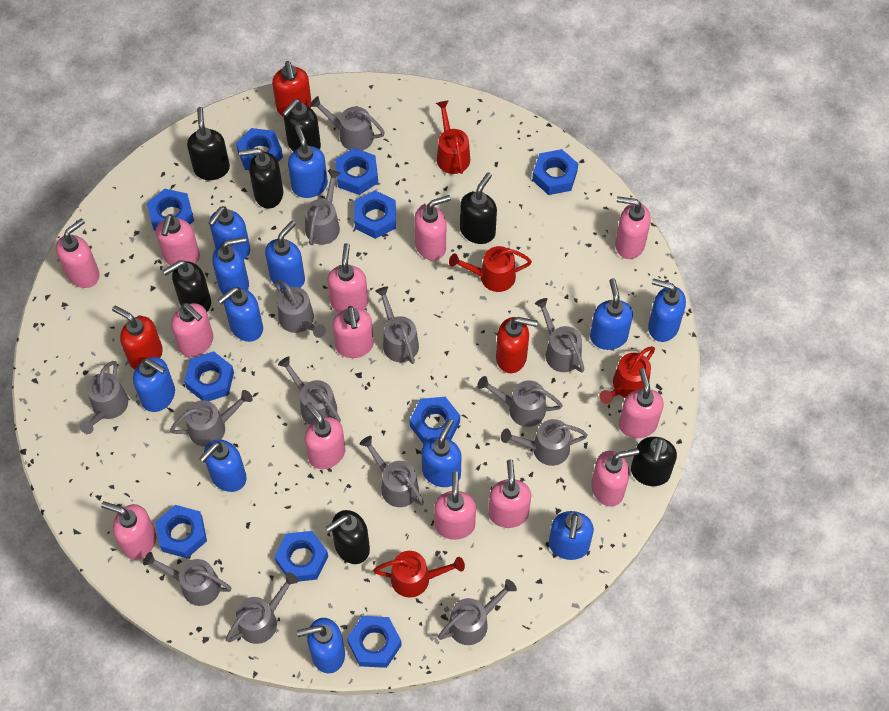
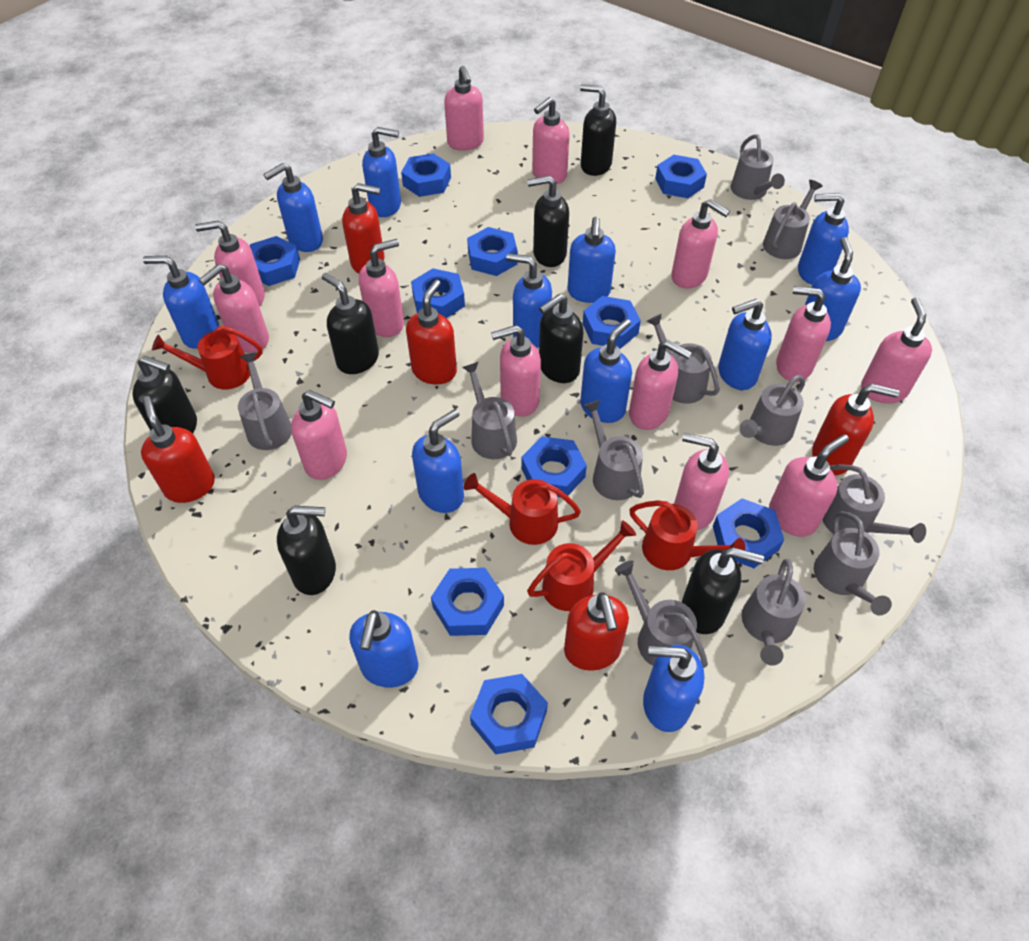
grey watering can: [80,361,128,434] [143,552,231,606] [170,390,253,447] [226,572,298,644] [275,280,326,338] [278,356,341,425] [305,170,340,245] [310,96,385,151] [360,436,424,507] [375,287,419,364] [438,579,517,645] [477,376,563,427] [501,419,588,466] [535,298,584,372] = 14 -> [238,352,292,450] [462,362,517,459] [583,400,644,500] [615,560,708,669] [646,314,720,404] [731,134,785,200] [740,375,805,446] [742,559,806,666] [763,180,823,259] [814,511,892,616] [822,464,926,543] = 11
red soap dispenser: [112,306,163,369] [272,61,312,117] [496,317,538,373] = 3 -> [141,396,215,503] [342,183,384,273] [406,280,457,384] [564,592,629,671] [812,384,899,475] = 5

